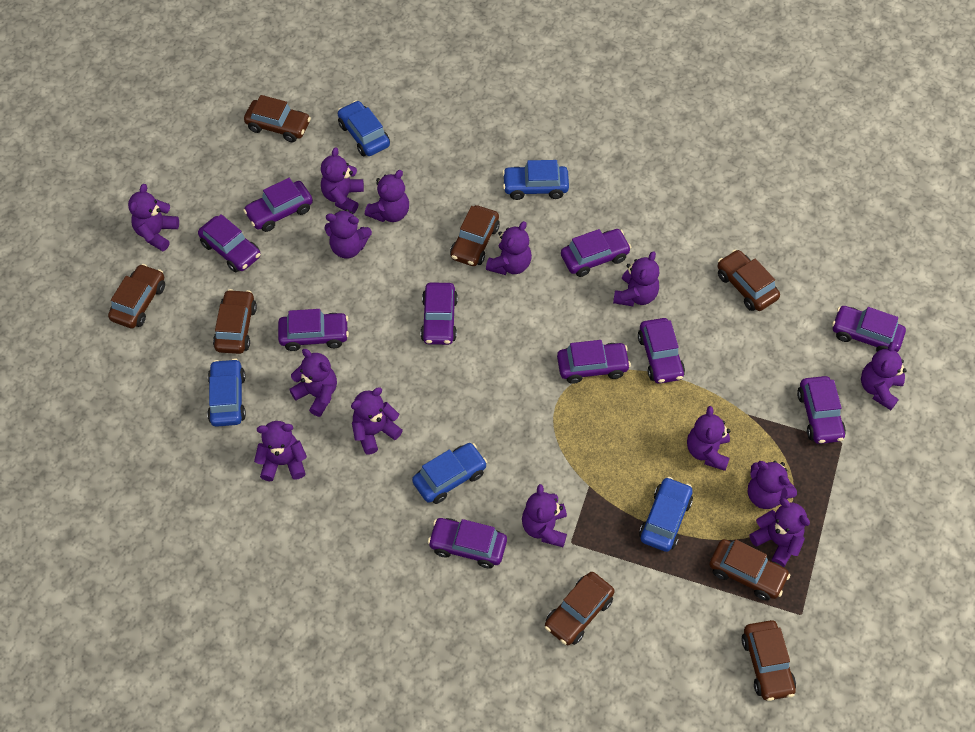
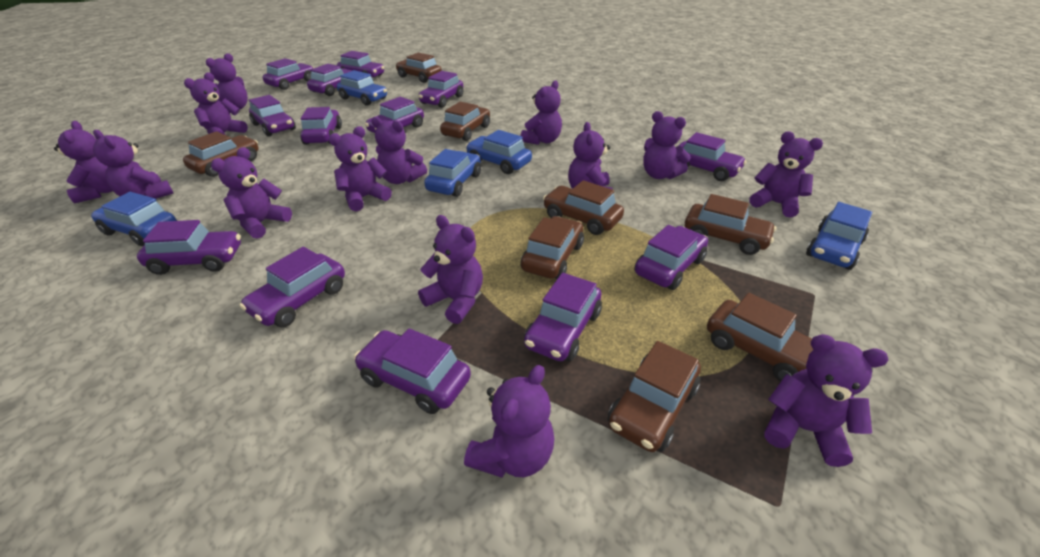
purple car: [198,214,261,273] [243,178,313,232] [278,309,349,351] [421,283,458,345] [428,518,507,568] [557,340,631,384] [561,229,631,277] [638,318,685,384] [797,376,846,444] [832,306,906,352] = 10 -> [137,220,241,275] [240,247,345,327] [249,95,296,136] [263,58,314,90] [300,107,342,145] [307,64,353,96] [337,51,384,78] [354,328,471,414] [365,97,424,133] [418,71,463,108] [524,273,602,361] [634,225,708,290] [678,132,747,181] = 13

